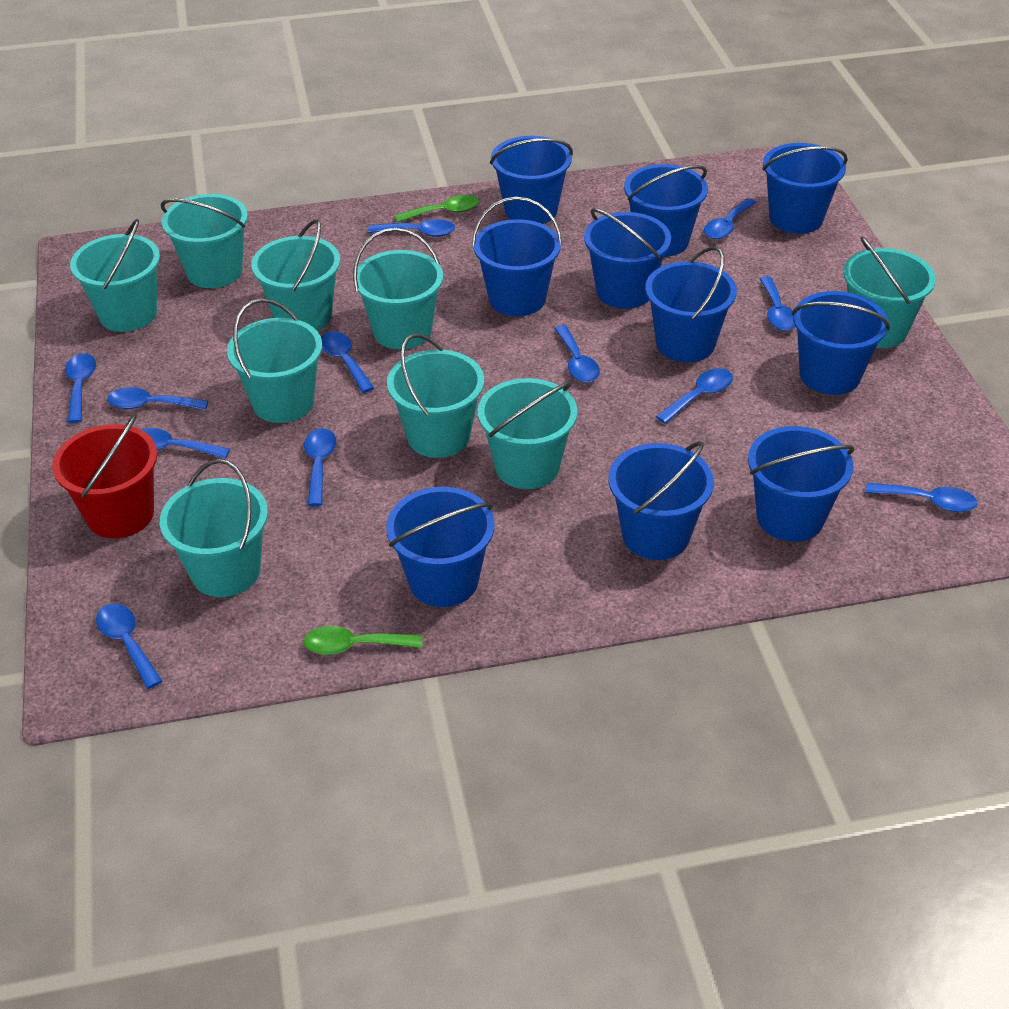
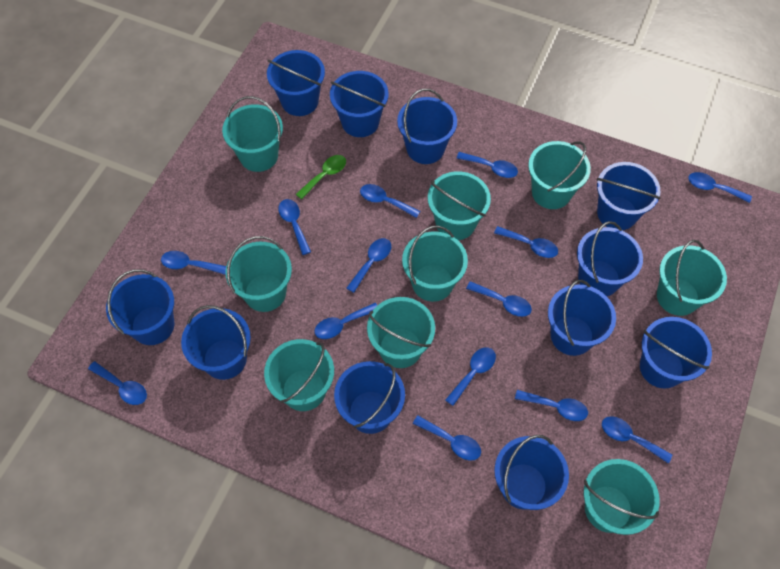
blue bucket: [386,487,494,607] [472,197,562,317] [490,136,573,224] [584,208,671,309] [608,441,714,560] [624,164,708,257] [645,246,737,362] [748,426,854,542] [762,143,848,234] [792,291,890,395] = 10 -> [106,269,174,345] [181,305,251,380] [267,50,325,116] [330,71,388,137] [334,361,405,434] [397,89,457,164] [494,435,569,510] [548,280,616,356] [577,221,643,296] [597,162,660,230] [640,317,712,389] = 11
blue spoon: [65,353,96,423] [96,603,162,689] [107,387,208,410] [141,428,230,459] [304,428,336,506] [321,331,374,393] [368,219,455,237] [554,325,600,382] [656,368,733,424] [704,198,756,239] [759,276,795,331] [866,483,978,512] = 12 -> [88,361,147,405] [161,251,226,275] [278,199,311,255] [314,303,377,339] [347,238,391,293] [360,184,420,218] [413,416,481,461] [445,347,496,406] [457,152,518,178] [466,281,532,317] [494,226,558,258] [515,390,588,421] [602,416,672,463] [688,172,752,203] = 14
green spoon: [303,626,423,655] [395,195,479,223] = 2 -> [296,155,346,199] = 1
red bucket: [52,414,157,539] = 1 -> none = 0

